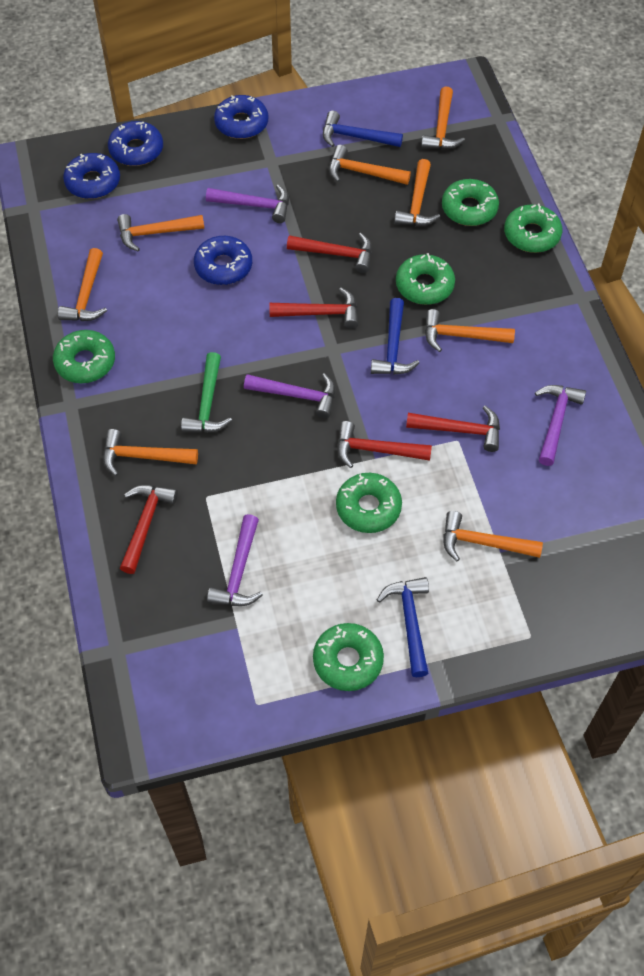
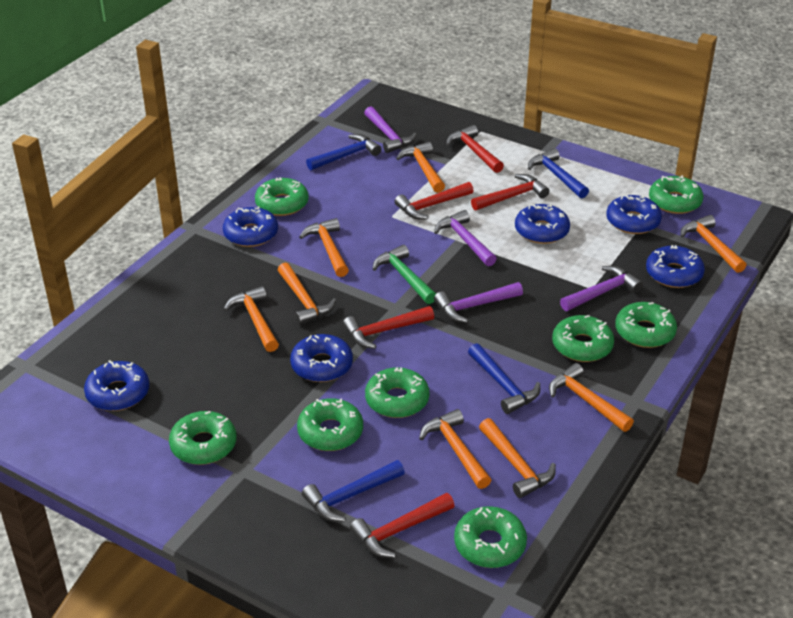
blue donut: [63,153,120,199] [108,121,163,166] [194,236,252,285] [214,95,268,139] = 4 -> [84,360,149,411] [223,206,278,247] [290,334,353,382] [515,204,570,244] [606,194,662,234] [646,245,705,288] = 6
blue hammer: [323,111,403,147] [371,298,419,375] [377,577,429,677] = 3 -> [302,460,405,522] [306,134,381,170] [468,343,540,414] [528,148,589,198] = 4
green donut: [53,330,115,383] [313,623,384,691] [336,473,402,533] [396,253,455,305] [442,179,499,226] [504,204,562,253] = 6 -> [169,411,237,465] [255,177,309,216] [297,398,363,451] [365,367,429,418] [454,506,527,568] [552,315,614,362] [615,302,677,348] [649,175,703,214] = 8

